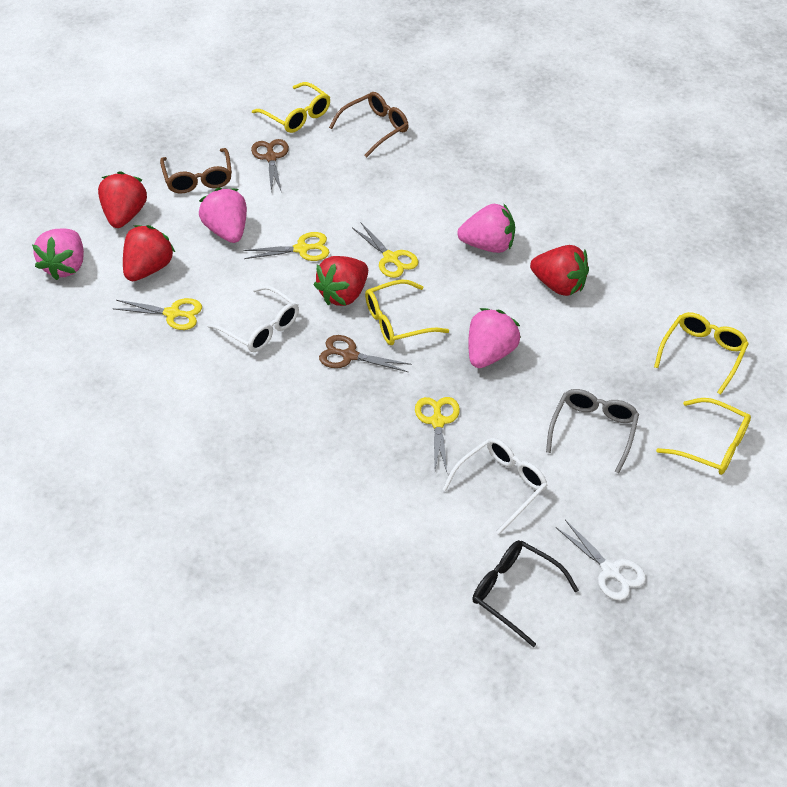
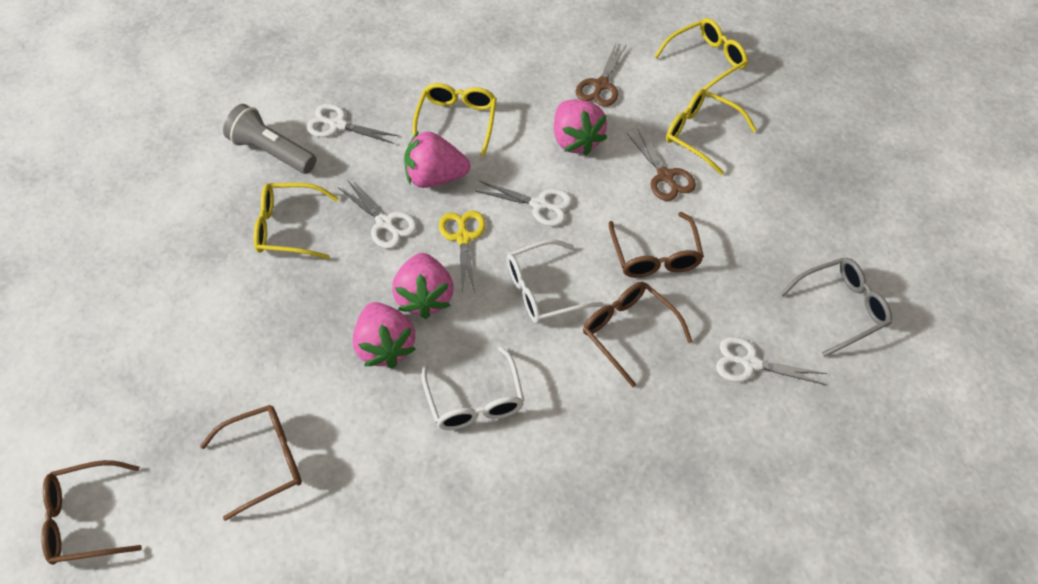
black glasses: [472,540,579,647] = 1 -> none = 0
brown glasses: [160,148,232,194] [329,92,409,157] = 2 -> [41,460,142,565] [200,405,302,521] [583,282,693,387] [609,212,704,278] = 4
grey flashlight: none = 0 -> [223,104,316,174] = 1
red strawberry: [98,171,147,228] [123,225,176,281] [314,256,368,306] [530,245,589,296] = 4 -> none = 0
white scissors: [556,520,646,600] = 1 -> [306,104,399,144] [338,180,417,249] [476,181,572,226] [716,337,827,385] = 4
yellow scissors: [112,298,202,330] [243,232,329,261] [353,222,419,278] [415,397,460,472] = 4 -> [439,211,486,292] = 1

